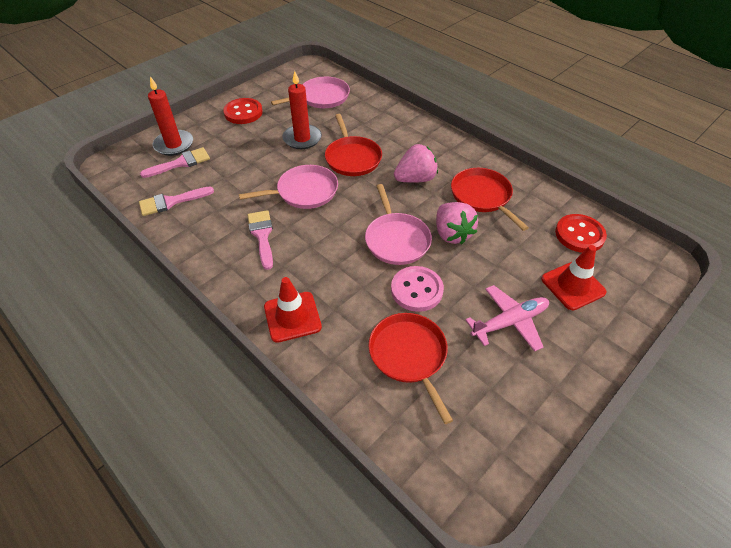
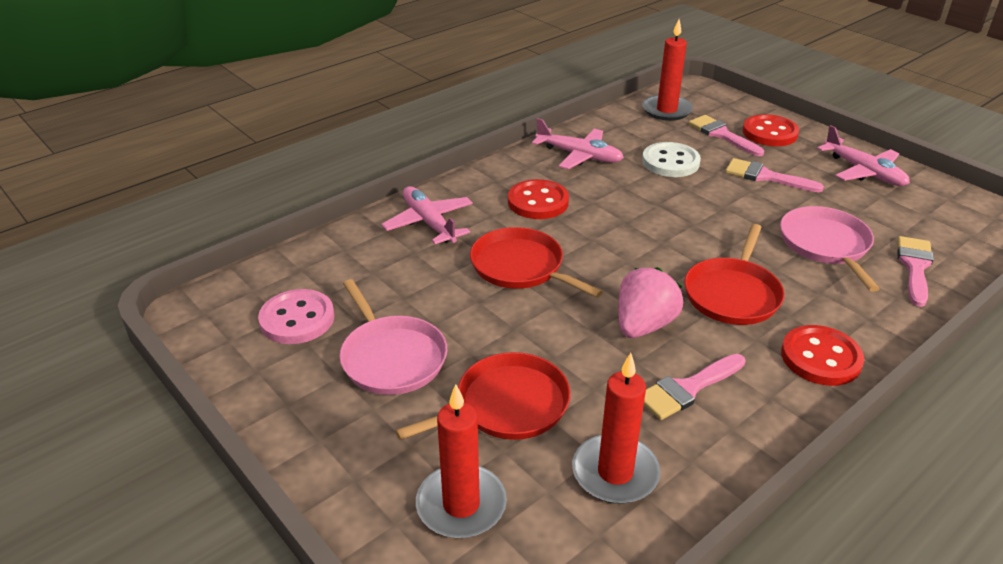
pink brush: [139,187,214,216] [140,147,210,178] [248,210,273,270] = 3 -> [644,354,746,420] [688,115,764,156] [725,158,824,192] [897,236,934,307] = 4
pink pan: [239,165,338,209] [271,77,350,108] [365,184,432,265] = 3 -> [340,279,447,395] [780,206,880,292] = 2
pink plane: [465,285,549,352] = 1 -> [382,186,473,244] [532,118,624,169] [817,125,910,186] = 3
pink strawberry: [394,144,438,183] [436,202,478,244] = 2 -> [618,267,683,338] = 1
red button: [223,98,263,124] [555,214,607,253] = 2 -> [508,179,569,219] [742,114,799,146] [781,325,864,386] = 3
red candle: [148,76,193,156] [282,71,322,149] = 2 -> [416,384,507,538] [572,353,661,504] [642,19,693,121] = 3
red traffic cone: [264,277,322,343] [541,245,607,310] = 2 -> none = 0
white button: none = 0 -> [642,142,701,177] = 1

